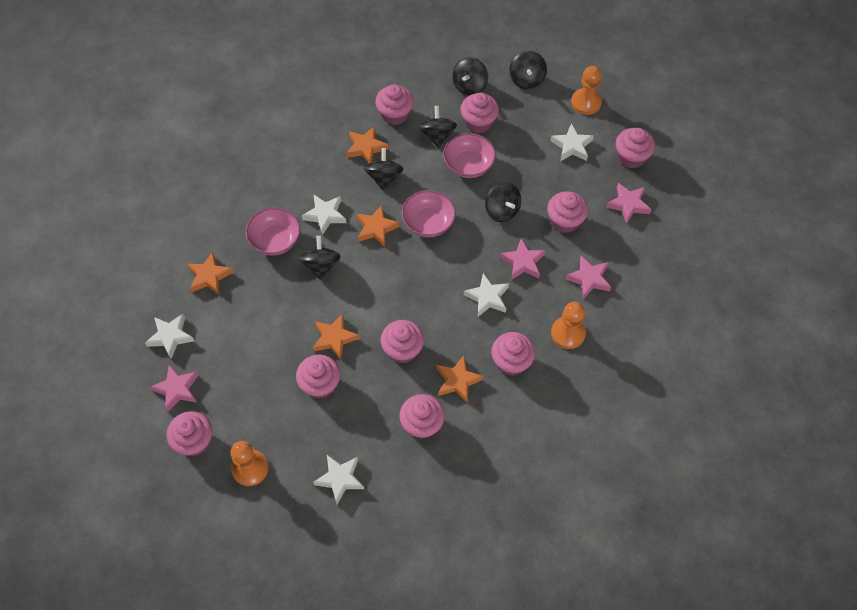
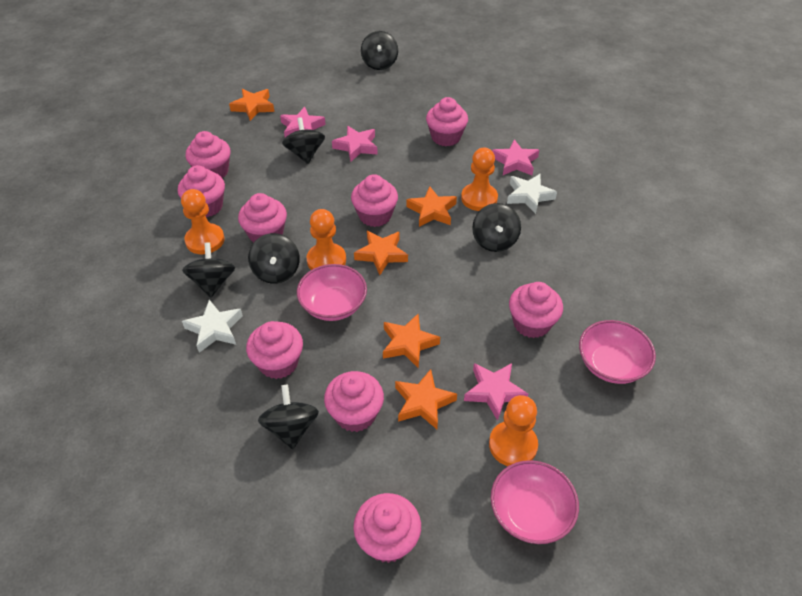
orange pawn: [230,441,268,486] [551,302,586,349] [571,66,602,115] = 3 -> [181,189,225,254] [306,209,346,270] [461,148,498,211] [489,395,538,466] = 4
white star: [145,314,194,359] [302,194,346,235] [313,455,364,504] [464,273,509,317] [550,123,594,161] = 5 -> [182,300,243,353] [507,174,557,214] = 2

